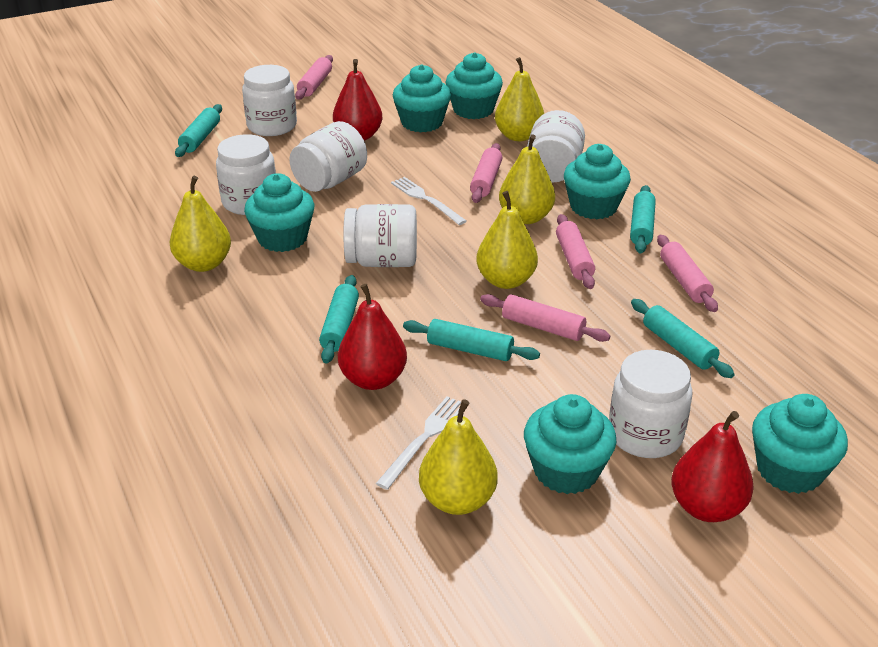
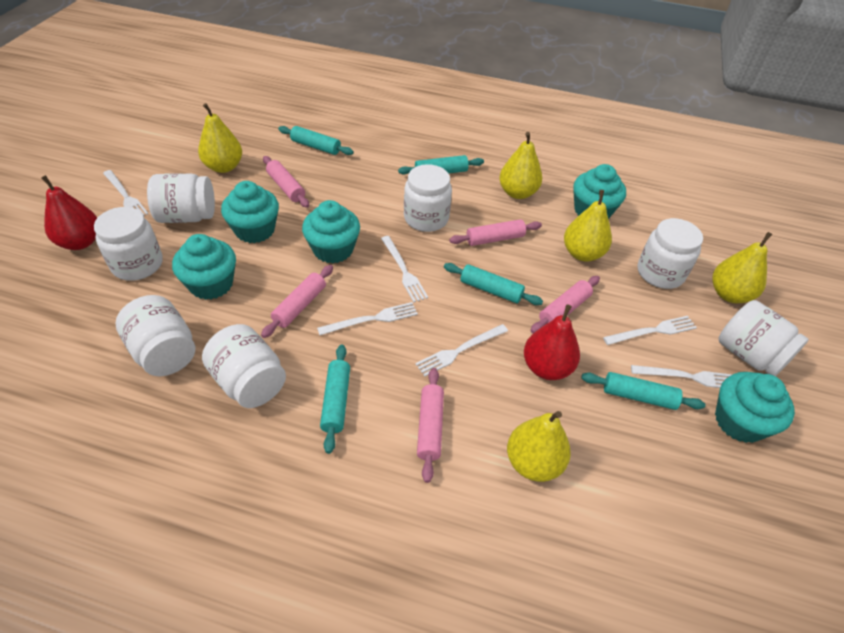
red pear: [333,59,382,141] [338,284,407,390] [671,411,754,522] = 3 -> [41,175,97,250] [524,304,580,380] = 2
turquoise cupcake: [244,173,314,252] [393,64,451,133] [446,52,503,119] [524,394,617,494] [564,144,631,219] [752,394,848,494] = 6 -> [172,234,236,300] [221,181,279,243] [302,200,360,264] [573,164,626,219] [715,372,795,443] = 5
white fork: [376,396,461,490] [391,177,467,225] = 2 -> [103,170,148,216] [317,302,418,335] [381,236,428,302] [415,324,508,376] [603,316,697,345] [631,365,733,388] = 6
white jar: [216,134,276,215] [242,65,297,136] [289,121,367,192] [343,204,417,267] [527,110,585,183] [609,350,693,458] = 6 -> [94,207,163,281] [115,295,195,376] [147,173,215,223] [202,324,286,408] [404,164,452,232] [638,218,703,289] [719,300,809,376] = 7

